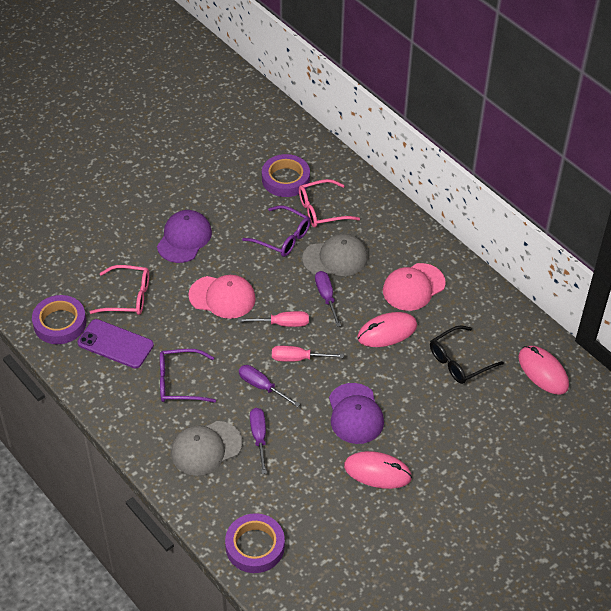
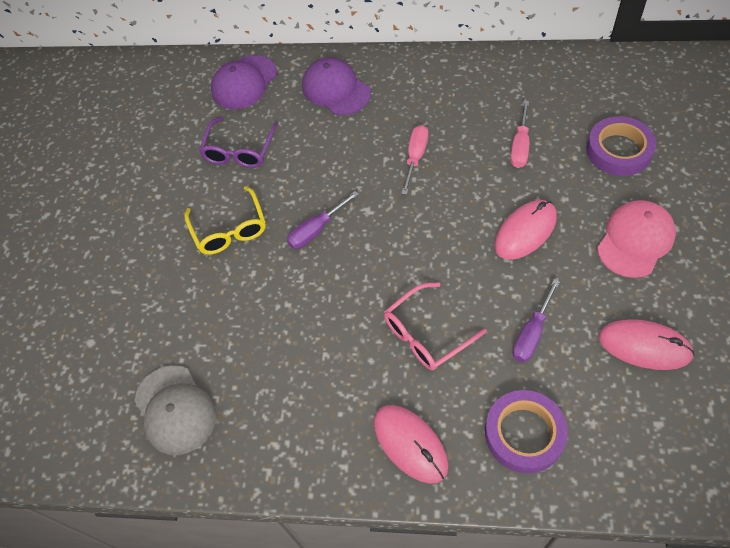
black glasses: [430,325,504,384] = 1 -> none = 0
grey cap: [171,421,242,476] [302,234,368,276] = 2 -> [135,365,217,455] = 1
pink cap: [188,275,256,319] [383,263,446,311] = 2 -> [597,200,676,278] = 1
pink glasses: [90,265,149,315] [299,179,360,227] = 2 -> [384,282,486,370] = 1
purple glasses: [160,349,216,403] [242,205,311,257] = 2 -> [199,117,278,168] = 1
purple phone: [77,319,154,368] = 1 -> none = 0
purple screwdriver: [239,365,300,407] [250,408,267,474] [315,271,341,327] = 3 -> [287,191,359,249] [513,279,560,363] = 2
purple tape: [32,295,86,344] [225,513,285,573] [262,154,310,197] = 3 -> [485,390,568,473] [586,116,656,176] = 2
yellow glasses: none = 0 -> [185,186,266,254] = 1

